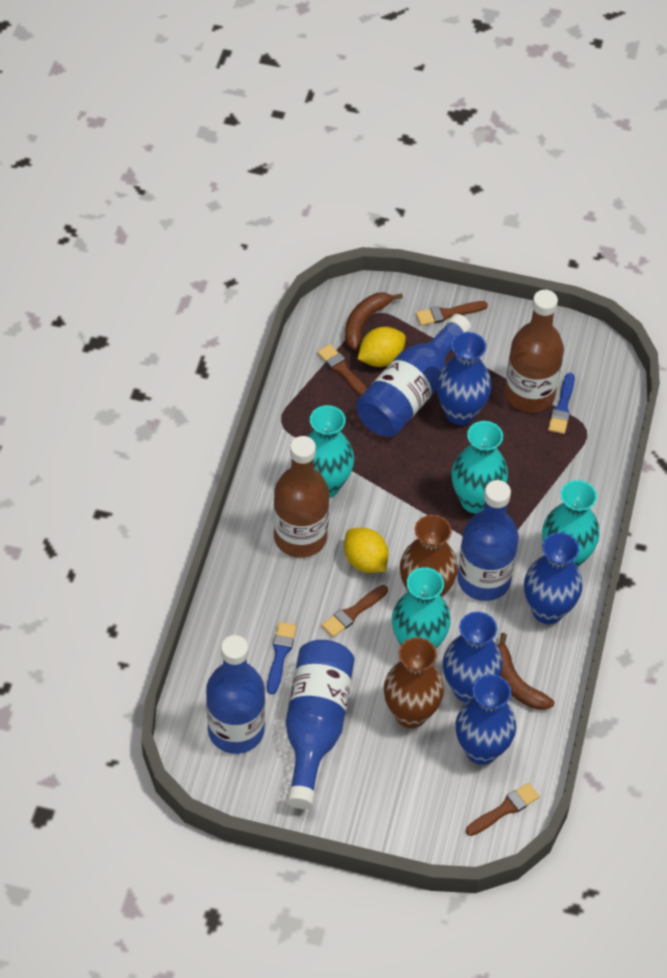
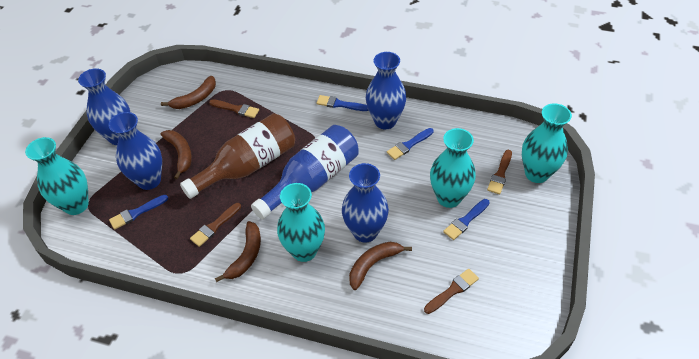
blue bottle: [206,635,265,754] [286,640,355,809] [356,314,471,437] [457,480,519,601] = 4 -> [251,125,359,219] = 1
blue brush: [267,622,297,694] [548,373,575,434] = 2 -> [109,195,168,230] [317,95,368,111] [387,128,434,160] [443,199,490,240] = 4
brown banana: [345,292,403,350] [497,633,555,710] = 2 -> [161,76,216,109] [161,130,192,179] [215,221,261,282] [349,242,412,290] = 4
brown bottle: [273,436,329,558] [505,290,564,413] = 2 -> [180,113,295,199] = 1
brown vase: [384,637,444,728] [400,515,458,597] = 2 -> none = 0
yellow lemon: [344,528,388,573] [358,327,406,367] = 2 -> none = 0

